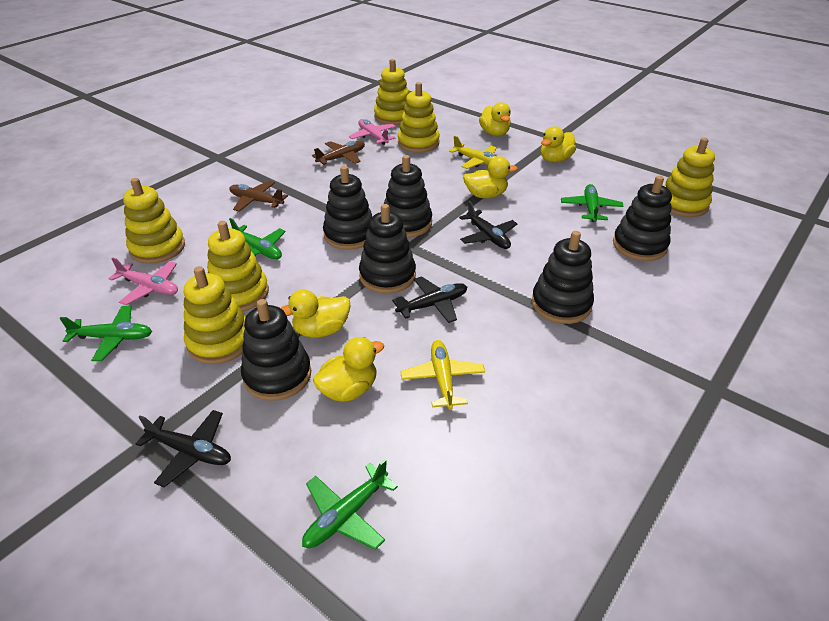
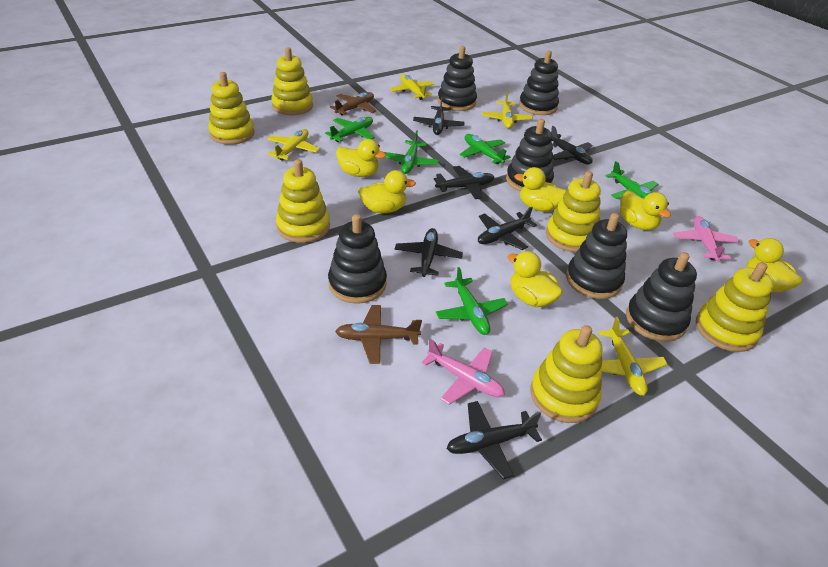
black plane: [135,410,231,487] [392,276,467,323] [459,201,517,249] = 3 -> [395,228,463,277] [413,96,465,135] [434,166,494,199] [446,401,542,480] [478,207,537,250] [551,126,593,165] = 6
green plane: [60,306,152,361] [229,218,285,259] [302,459,398,550] [561,184,624,222] = 4 -> [325,117,375,142] [384,130,439,174] [436,267,508,335] [460,134,511,164] [605,161,658,199] = 5
yellow duck: [281,289,350,338] [313,337,384,402] [463,156,518,198] [479,102,511,136] [541,126,576,163] = 5 -> [336,139,386,177] [358,170,416,213] [508,251,563,307] [514,167,566,212] [620,191,671,230] [747,238,803,292] = 6
yellow plane: [400,340,485,410] [449,136,497,169] = 2 -> [267,129,320,161] [390,74,434,100] [482,91,533,129] [598,317,668,395] = 4

